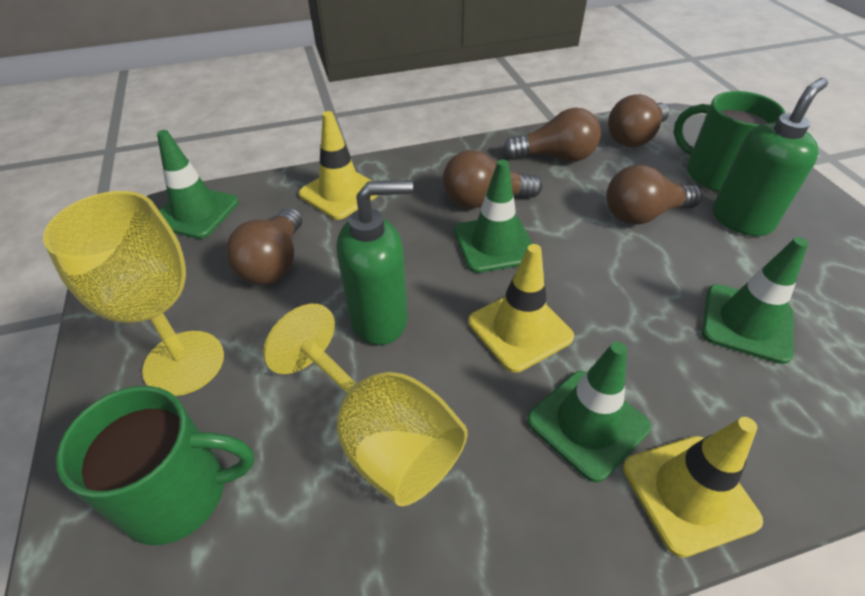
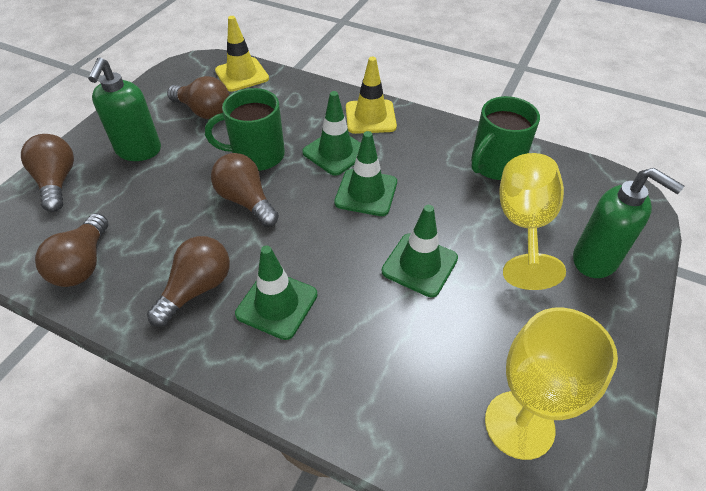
yellow traffic cone: [299,111,379,220] [468,244,574,373] [623,417,763,558] = 3 -> [215,16,269,92] [346,57,397,134] = 2

